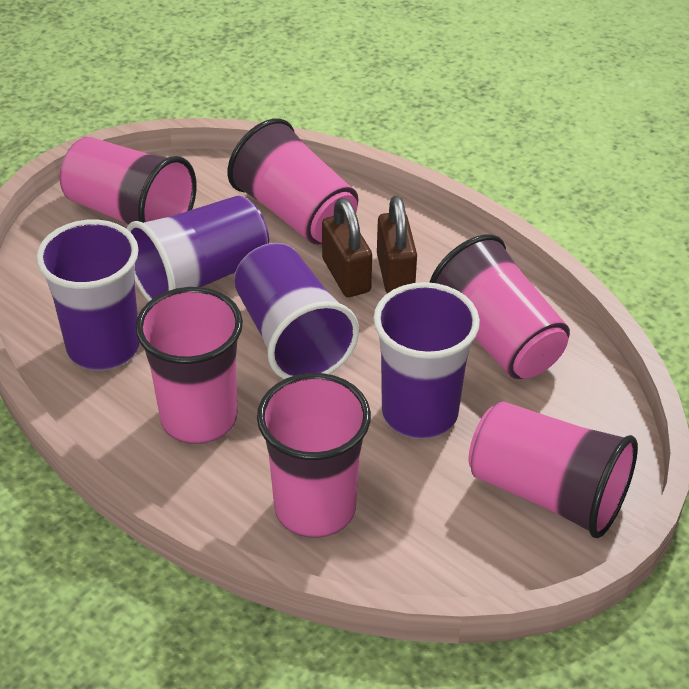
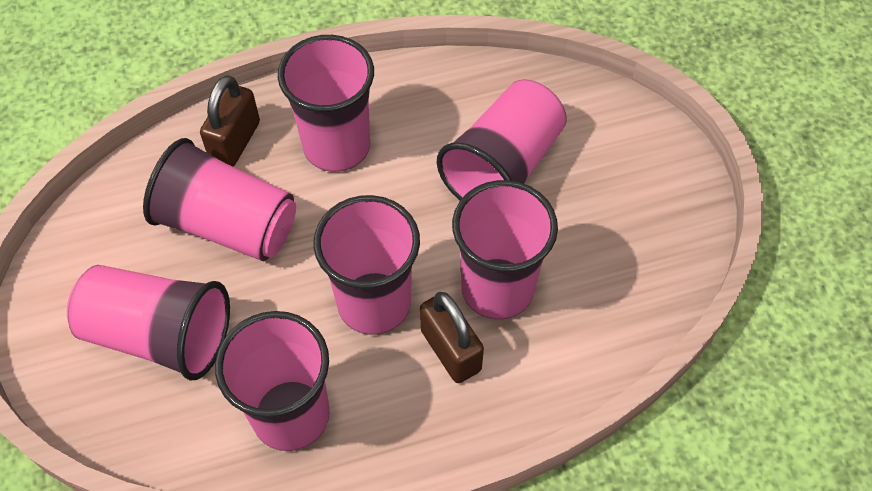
pink cup: [60,137,197,225] [135,287,243,444] [228,118,358,245] [257,373,371,538] [429,234,570,379] [469,401,638,538] = 6 -> [67,265,230,380] [143,138,296,261] [215,311,330,451] [278,35,374,172] [313,195,420,335] [437,79,567,200] [452,180,558,319] = 7
purple cup: [36,219,140,370] [126,195,269,301] [234,243,359,379] [373,282,480,439] = 4 -> none = 0

